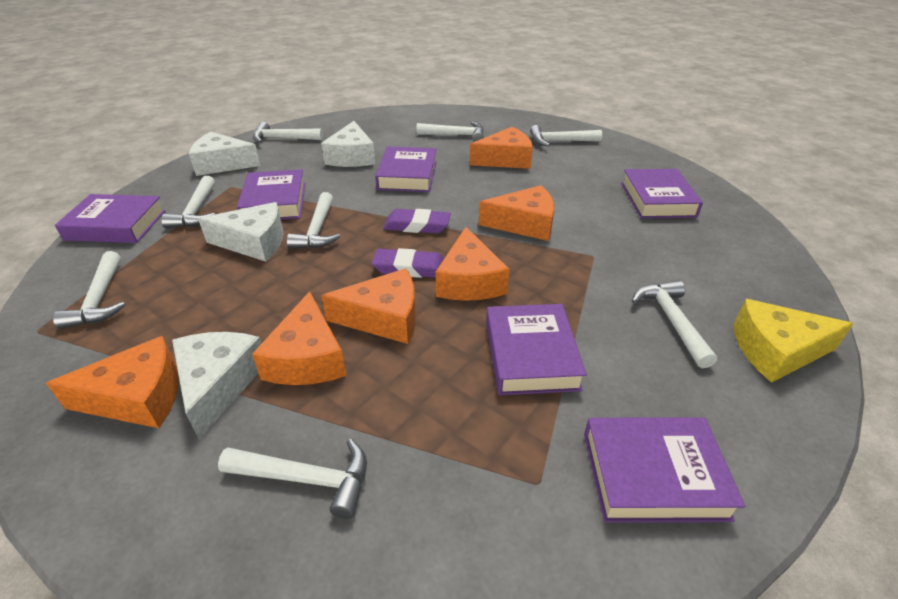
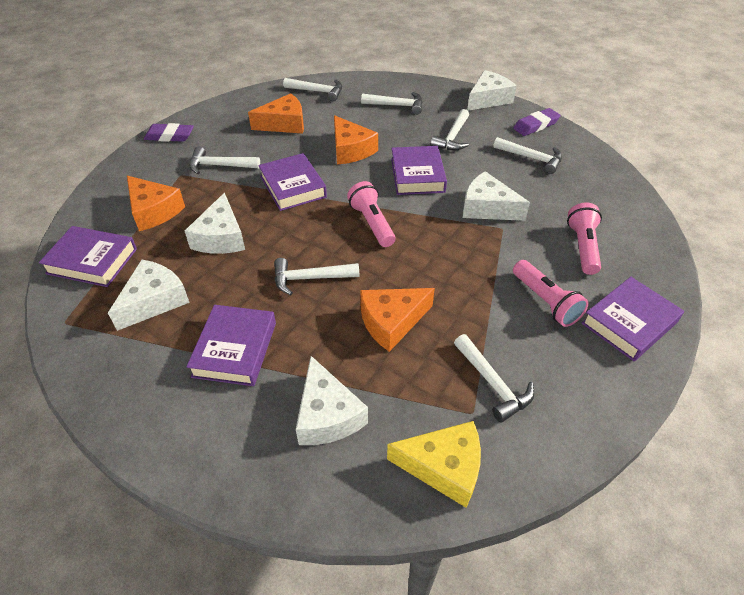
orange cheese: [46,336,179,428] [252,291,346,385] [321,268,416,344] [436,227,510,301] [470,127,533,169] [479,185,554,241] = 6 -> [127,176,185,231] [248,93,304,133] [334,115,378,164] [360,288,435,352] = 4
pink flashlight: none = 0 -> [347,181,396,247] [513,260,589,327] [567,203,602,275] = 3
purple book: [55,194,165,243] [237,169,306,219] [375,147,437,192] [486,304,587,395] [584,417,745,522] [621,169,703,218] = 6 -> [39,226,137,287] [186,305,276,386] [258,153,327,211] [391,146,447,195] [582,277,684,361] = 5
white cheese: [172,332,262,439] [189,132,261,176] [198,202,284,262] [321,121,375,167] = 4 -> [108,260,190,331] [185,193,245,254] [296,356,368,445] [463,171,530,221] [467,70,517,111] = 5
white hammer: [53,251,125,329] [161,176,215,229] [218,439,367,519] [253,122,323,143] [287,192,341,249] [416,122,484,141] [530,125,602,147] [632,280,717,368] = 8 -> [189,147,260,174] [274,258,359,295] [283,78,342,101] [361,92,423,115] [431,109,469,150] [454,334,534,422] [493,137,562,174] = 7

